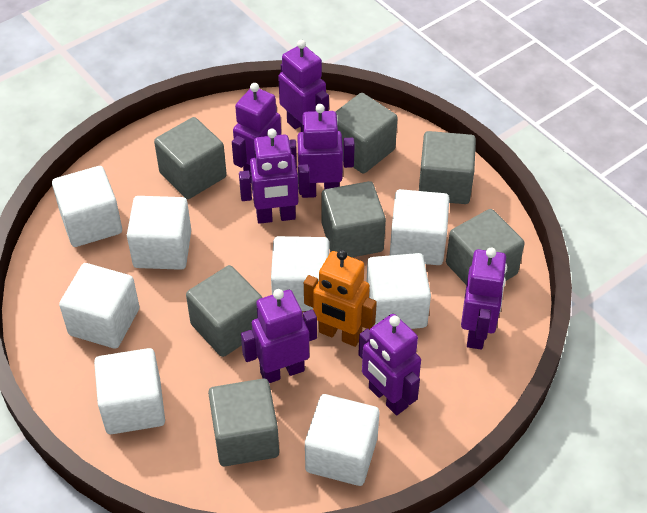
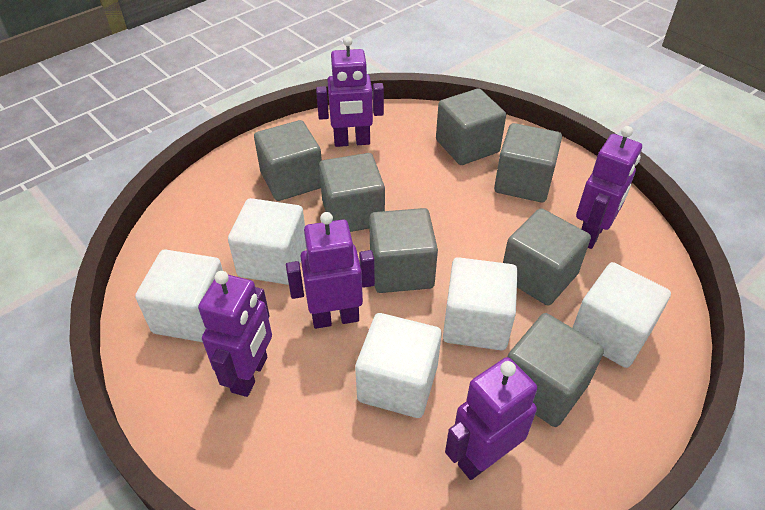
orange robot: [304,250,377,347] = 1 -> none = 0
purple robot: [232,83,281,178] [239,129,310,224] [241,289,317,383] [278,40,329,132] [289,104,355,198] [358,314,421,415] [461,248,507,349] = 7 -> [198,271,272,397] [286,212,375,329] [316,36,384,147] [445,357,537,480] [576,126,642,249] = 5
white cube: [52,166,122,247] [59,263,139,349] [94,348,165,434] [127,196,191,270] [271,236,329,311] [305,394,379,486] [366,253,431,329] [390,189,449,265] = 8 -> [135,249,223,342] [228,198,306,285] [355,313,442,418] [443,257,518,350] [572,262,671,368] = 5

